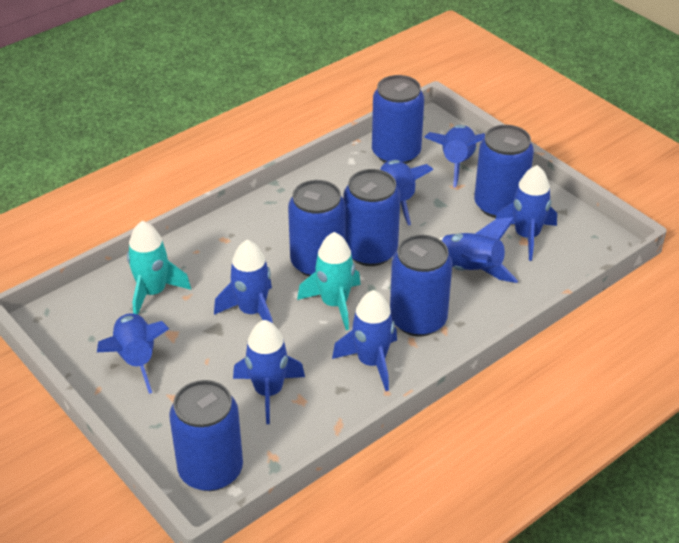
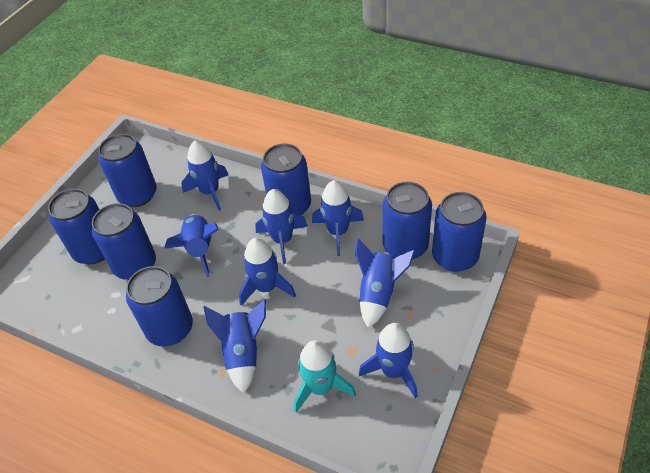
blue can: [169,380,243,491] [288,180,346,277] [344,169,400,266] [372,75,424,164] [390,235,453,337] [474,125,534,218] = 6 -> [48,189,105,264] [92,203,156,280] [98,134,157,207] [126,266,193,347] [261,143,311,215] [383,182,432,259] [432,192,487,272] = 7
turquoise rocket: [127,221,191,315] [297,232,361,330] = 2 -> [294,340,356,412] = 1

